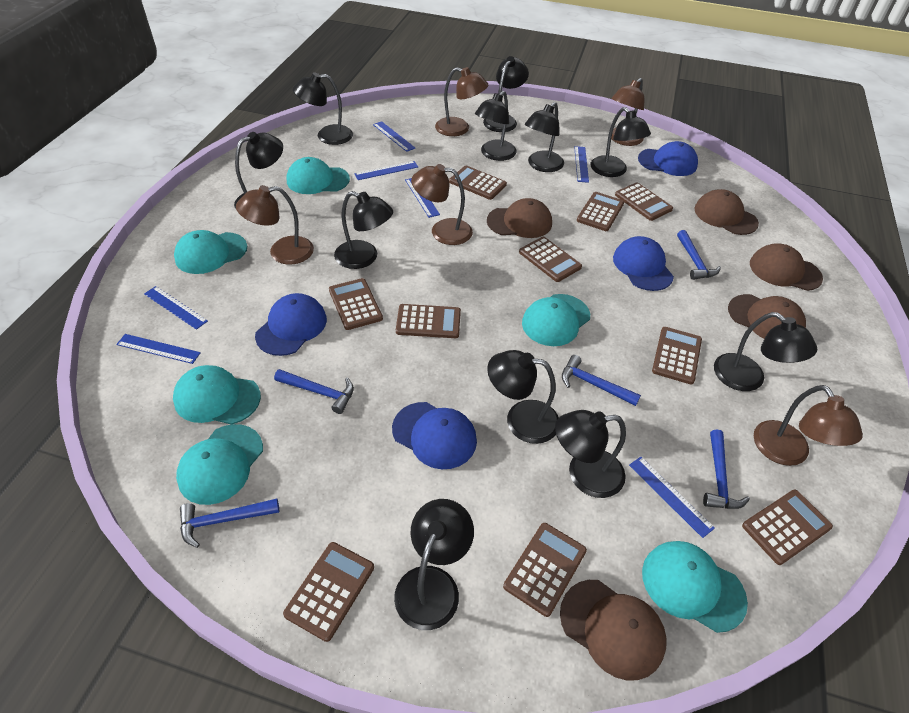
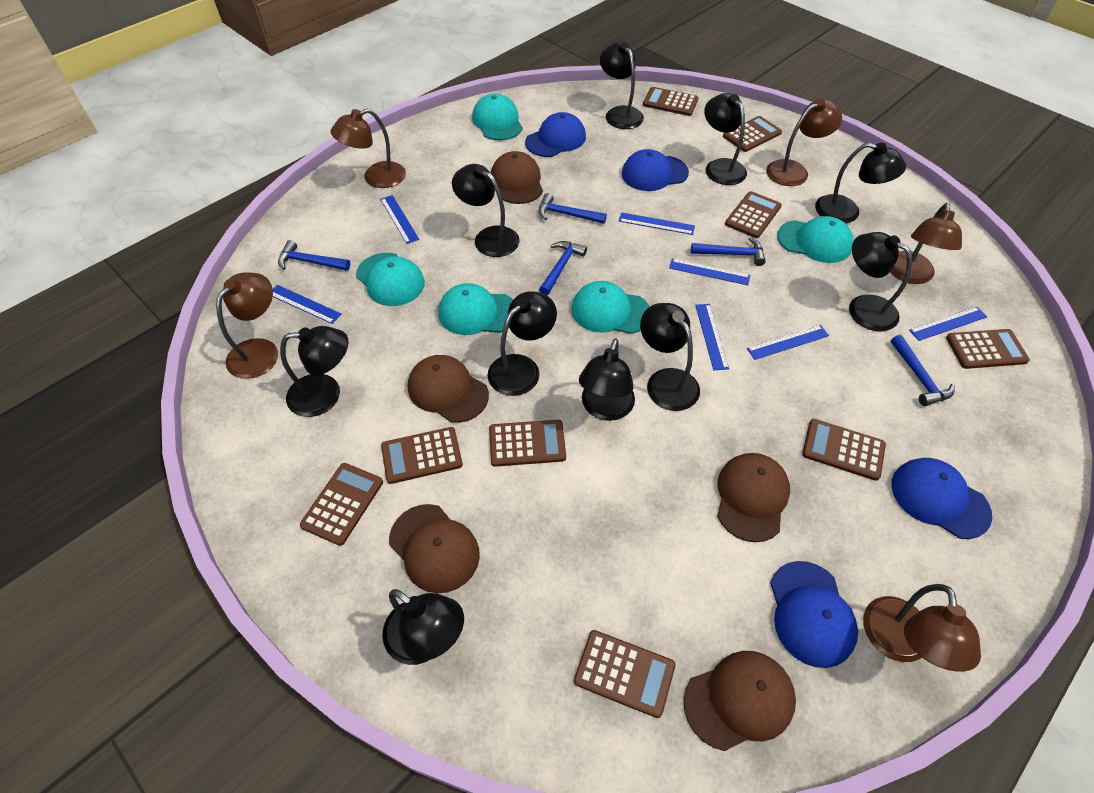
black lamp: [234,132,283,209] [293,72,353,145] [334,191,393,269] [394,499,474,630] [475,91,517,161] [483,56,529,132] [487,350,559,444] [525,102,564,172] [555,410,626,498] [591,107,651,177] [714,312,817,391] = 11 -> [280,326,348,417] [382,589,464,665] [452,164,519,257] [488,291,557,396] [579,338,635,421] [600,42,644,129] [640,303,700,411] [704,93,747,185] [815,143,906,223] [849,232,912,331] = 10
brown calculator: [283,542,374,642] [329,278,383,330] [396,304,461,338] [449,166,507,200] [503,523,587,617] [519,237,582,282] [577,192,624,231] [615,182,673,221] [652,327,702,384] [742,490,833,565] = 10 -> [300,463,383,546] [381,427,463,484] [489,420,566,467] [574,630,676,718] [643,87,699,116] [723,116,782,152] [725,191,782,238] [802,419,886,481] [946,329,1030,369] = 9
turquoise cap: [173,365,261,425] [174,230,247,274] [176,424,263,505] [287,157,350,194] [522,294,590,346] [642,541,748,633] = 6 -> [356,253,425,306] [438,283,513,335] [472,93,523,140] [571,281,650,334] [777,216,853,263] = 5

